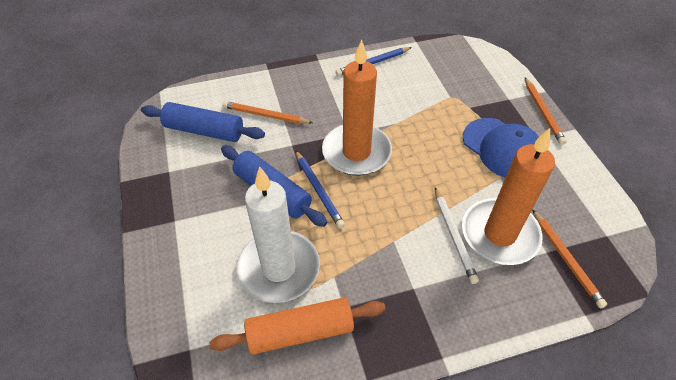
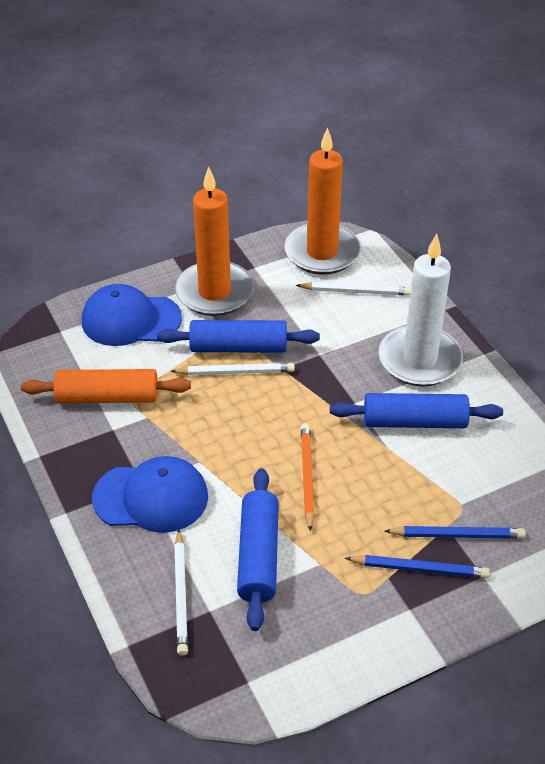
blue cap: [463,118,539,178] = 1 -> [82,284,182,346] [92,456,208,533] = 2
blue rolling pin: [141,102,265,142] [221,145,327,227] = 2 -> [157,320,320,353] [237,468,279,631] [330,393,503,428] = 3
orange pencil: [222,101,313,124] [525,78,567,145] [532,209,607,309] = 3 -> [301,423,315,532] = 1
white pencil: [435,187,479,284] = 1 -> [170,363,295,375] [174,529,188,656] [296,282,411,296] = 3

